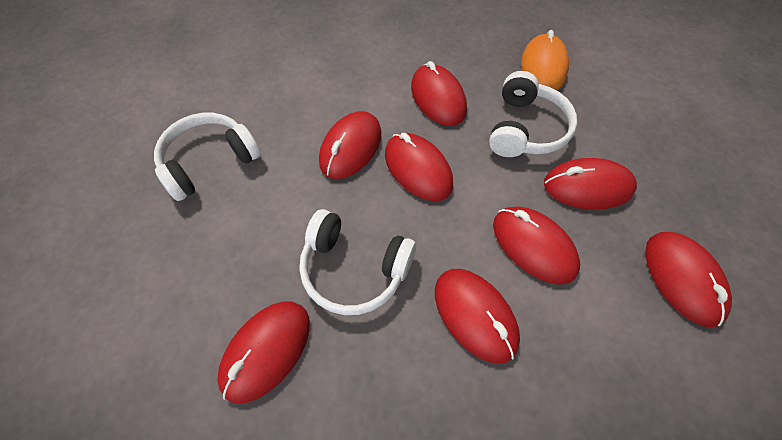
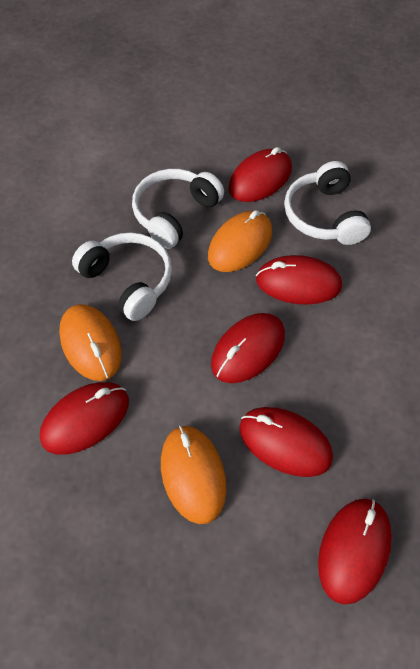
orange mouse: [521,30,569,90] = 1 -> [59,304,122,381] [161,426,227,524] [208,210,272,272] = 3
red mouse: [217,301,310,403] [319,111,382,179] [385,133,453,201] [411,61,467,126] [435,269,520,363] [493,207,580,285] [544,158,637,210] [645,232,732,327] = 8 -> [40,382,129,455] [211,313,285,383] [228,147,292,202] [239,407,333,477] [256,255,342,305] [318,498,392,605] = 6

